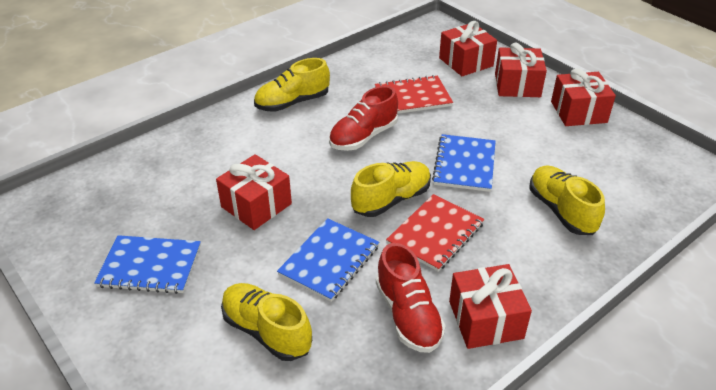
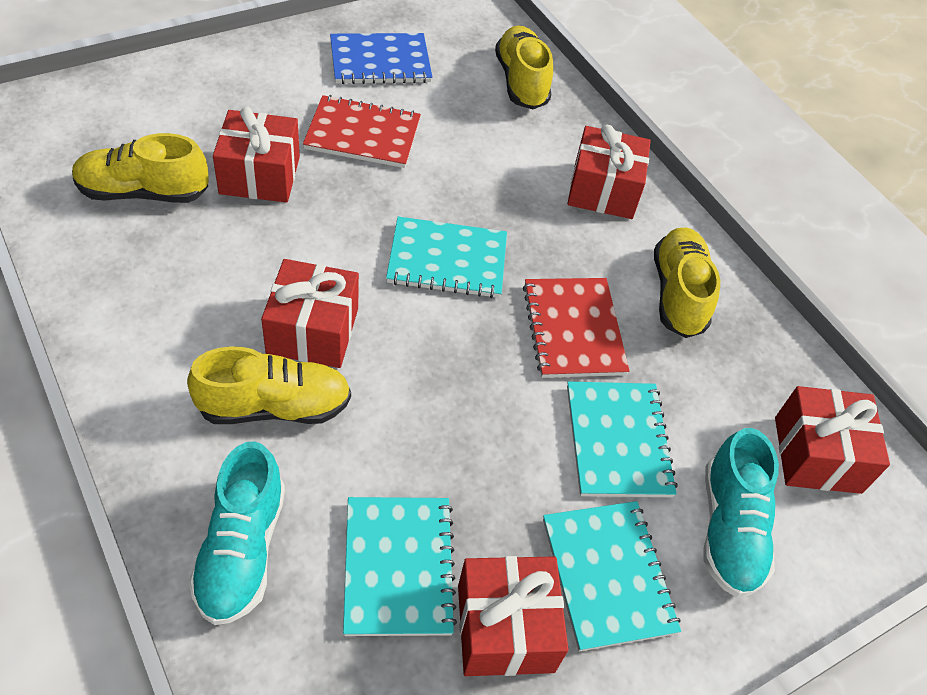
blue notebook: [94,235,201,294] [277,218,379,302] [432,134,496,192] = 3 -> [330,33,432,84] = 1
red shoe: [329,86,398,151] [376,243,446,353] = 2 -> none = 0
turquoise notebook: none = 0 -> [343,497,457,636] [386,217,507,298] [543,501,681,652] [567,382,678,497] = 4
turquoise shoe: none = 0 -> [189,441,285,625] [703,428,779,597] = 2

